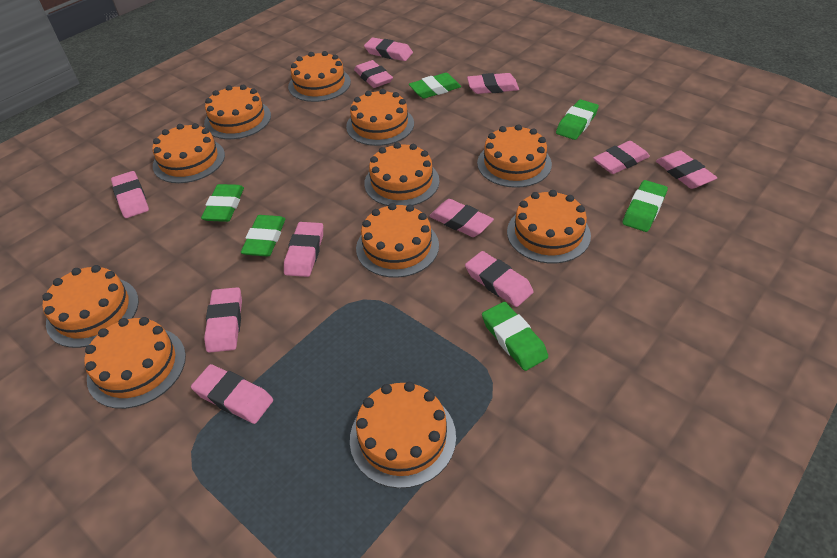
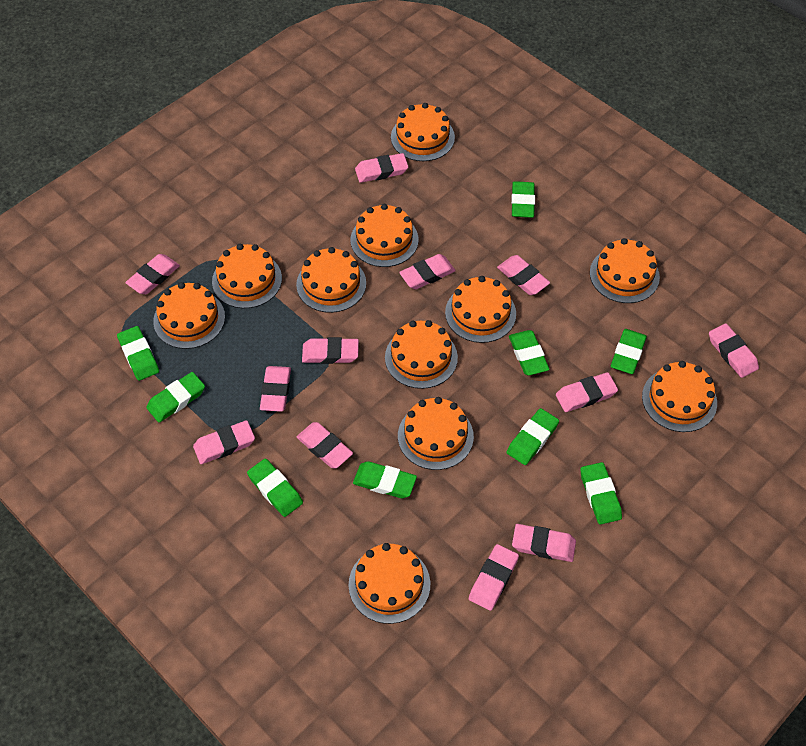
green eraser: [201,184,244,222] [241,215,285,256] [409,73,461,99] [482,302,548,371] [556,99,599,140] [623,180,668,232] = 6 -> [117,326,159,381] [146,372,205,422] [247,458,303,517] [353,461,417,498] [507,408,559,465] [509,330,550,375] [511,181,535,218] [581,462,622,525] [611,329,647,374] = 9
pink eraser: [111,171,149,218] [191,364,273,424] [204,287,242,353] [284,222,323,277] [354,60,393,88] [364,38,413,61] [429,199,494,237] [465,251,534,307] [467,73,519,94] [593,141,650,174] [656,150,717,189] = 11 -> [125,254,180,294] [193,420,255,464] [260,366,291,412] [297,422,353,468] [302,337,359,364] [355,153,408,183] [399,254,456,289] [469,544,519,611] [497,255,550,295] [512,524,576,562] [556,372,618,412] [709,323,759,378] = 12

